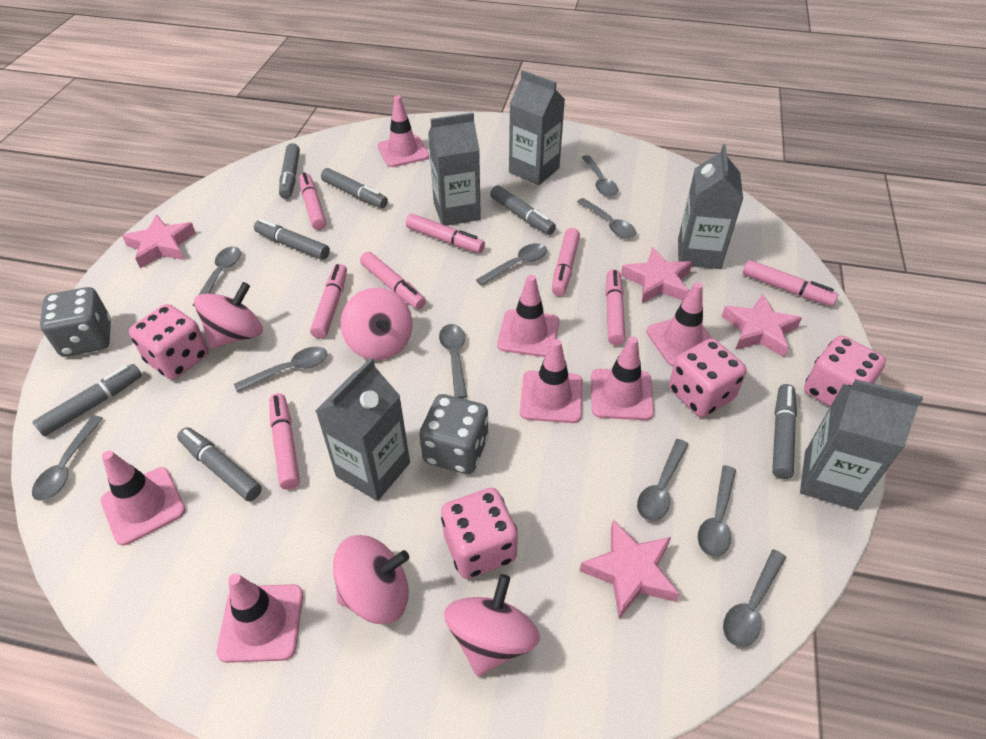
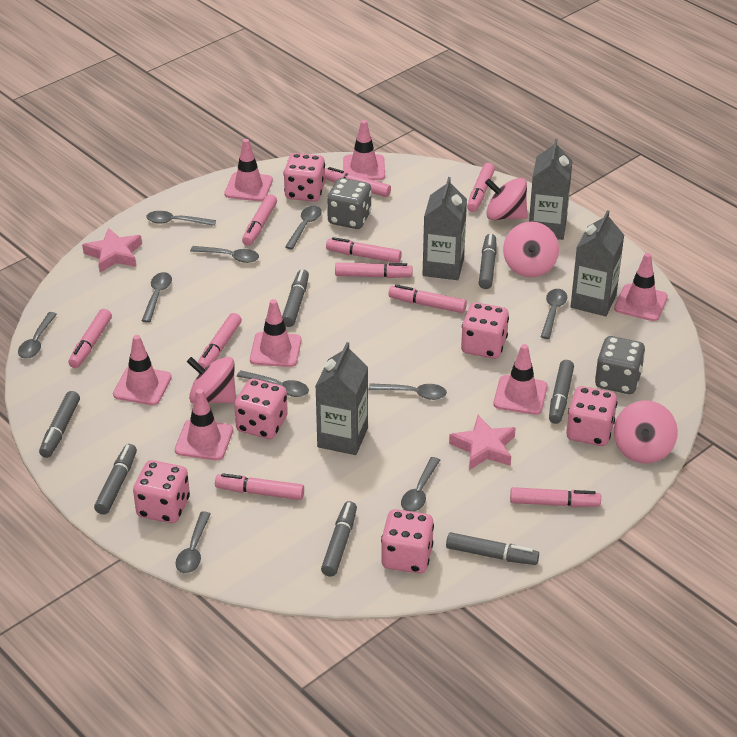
grey carton: [316,357,410,501] [428,113,481,226] [509,70,565,185] [678,144,743,269] [800,379,923,510] = 5 -> [316,342,368,455] [423,177,467,280] [529,139,573,240] [571,210,624,316] = 4
pink dice: [129,304,209,380] [441,488,518,579] [669,338,746,417] [804,335,886,407] = 4 -> [133,460,190,523] [234,379,288,439] [283,153,325,202] [381,509,434,573] [461,302,509,359] [566,386,617,446] = 6
pink marker: [269,393,300,490] [299,172,327,230] [310,264,347,339] [360,252,426,310] [406,214,485,253] [552,228,580,296] [605,269,625,345] [743,260,839,306] = 8 -> [68,309,112,368] [198,313,242,369] [215,473,304,500] [242,194,277,246] [325,167,391,197] [326,237,402,263] [335,263,413,278] [388,285,467,313] [467,163,495,212] [510,487,601,507] = 10
pink star: [122,215,196,268] [580,520,679,619] [621,247,692,303] [722,294,802,357] = 4 -> [82,228,142,272] [449,415,516,470] = 2

